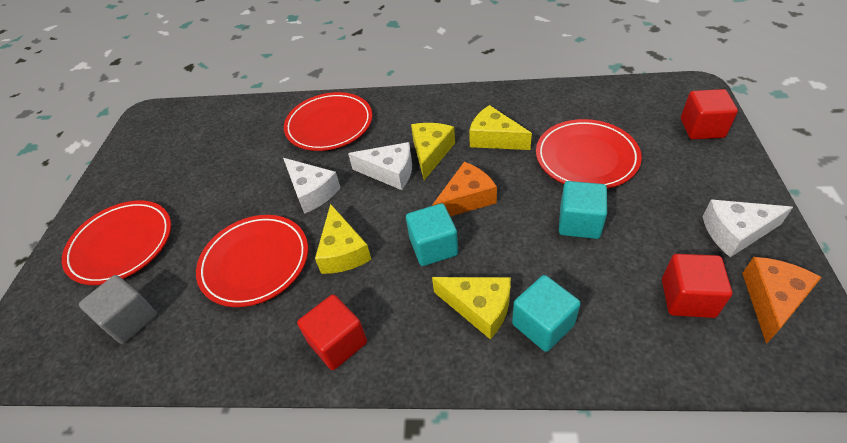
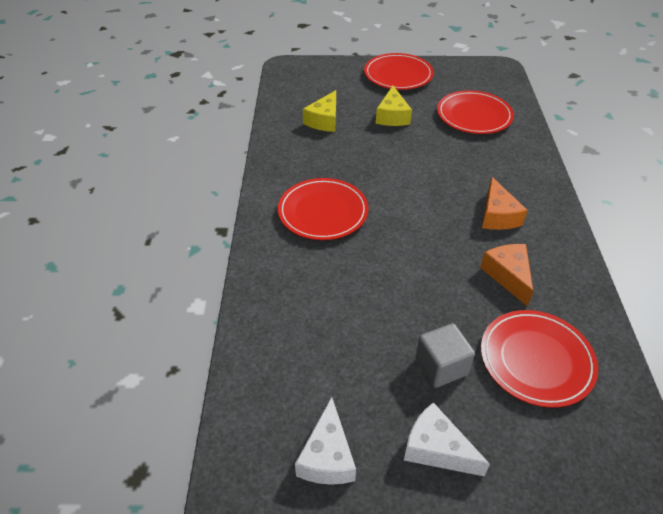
red cube: [297,294,367,370] [662,254,732,318] [681,89,738,139] = 3 -> none = 0
turquoise cube: [406,203,458,266] [512,275,581,352] [559,181,607,239] = 3 -> none = 0
white cheese: [283,158,341,214] [348,142,412,190] [703,199,793,257] = 3 -> [295,397,356,485] [404,402,490,476] = 2
yellow cheese: [315,204,372,274] [411,123,455,180] [432,277,511,339] [469,105,532,150] = 4 -> [303,90,336,132] [376,86,412,126] = 2

